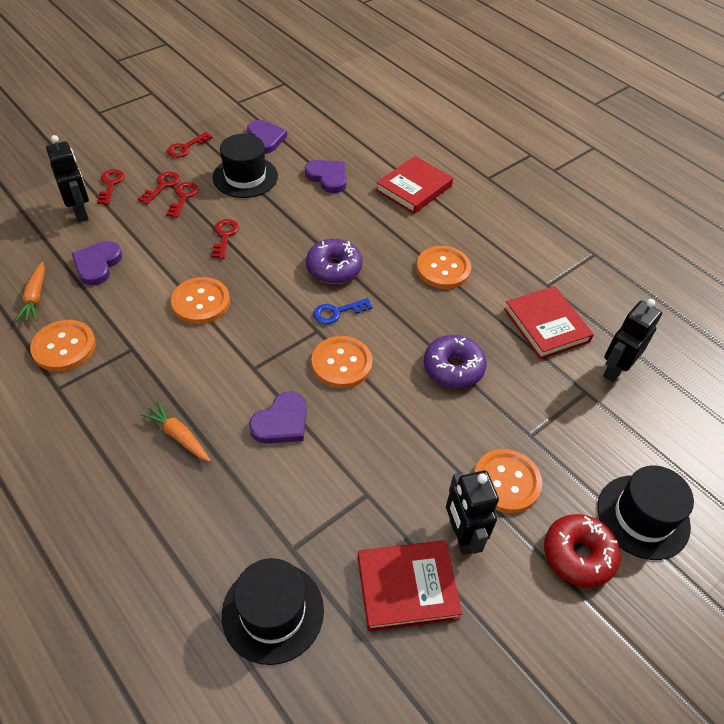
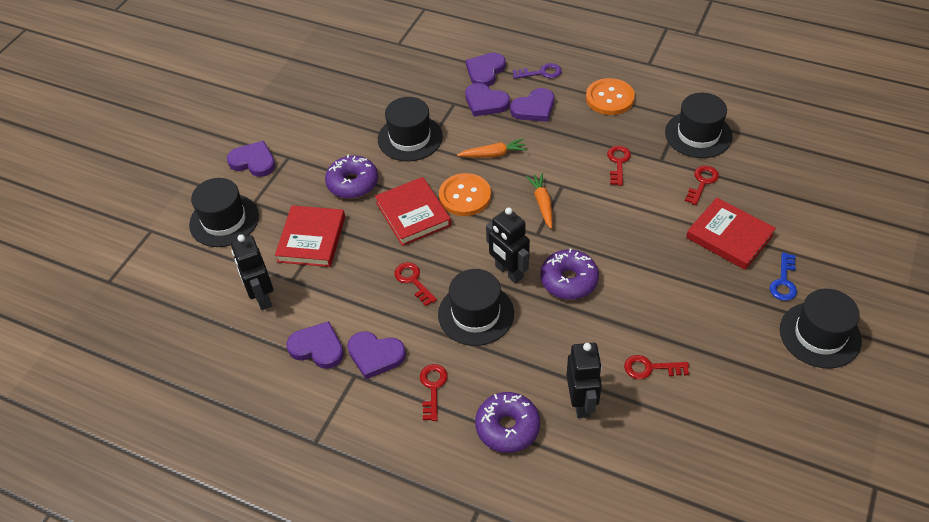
black hat: [212,134,278,198] [222,558,324,665] [597,466,694,560] = 3 -> [189,178,259,247] [378,97,443,161] [438,269,514,346] [665,93,733,158] [780,289,862,369] = 5
orange button: [30,320,96,372] [171,277,230,324] [312,336,373,388] [416,246,471,289] [474,449,542,513] = 5 -> [439,173,491,216] [586,78,635,115] = 2
purple donut: [306,239,362,284] [424,335,487,388] = 2 -> [325,154,378,199] [475,392,540,453] [540,248,599,300] = 3
purple heart: [71,241,122,286] [247,120,287,154] [249,391,307,444] [305,160,347,193] = 4 -> [227,141,275,177] [286,321,344,369] [348,331,406,379] [465,83,510,116] [466,53,506,87] [510,88,554,122] = 6
purple key: none = 0 -> [513,63,562,79] = 1
red donut: [544,514,621,588] = 1 -> none = 0

